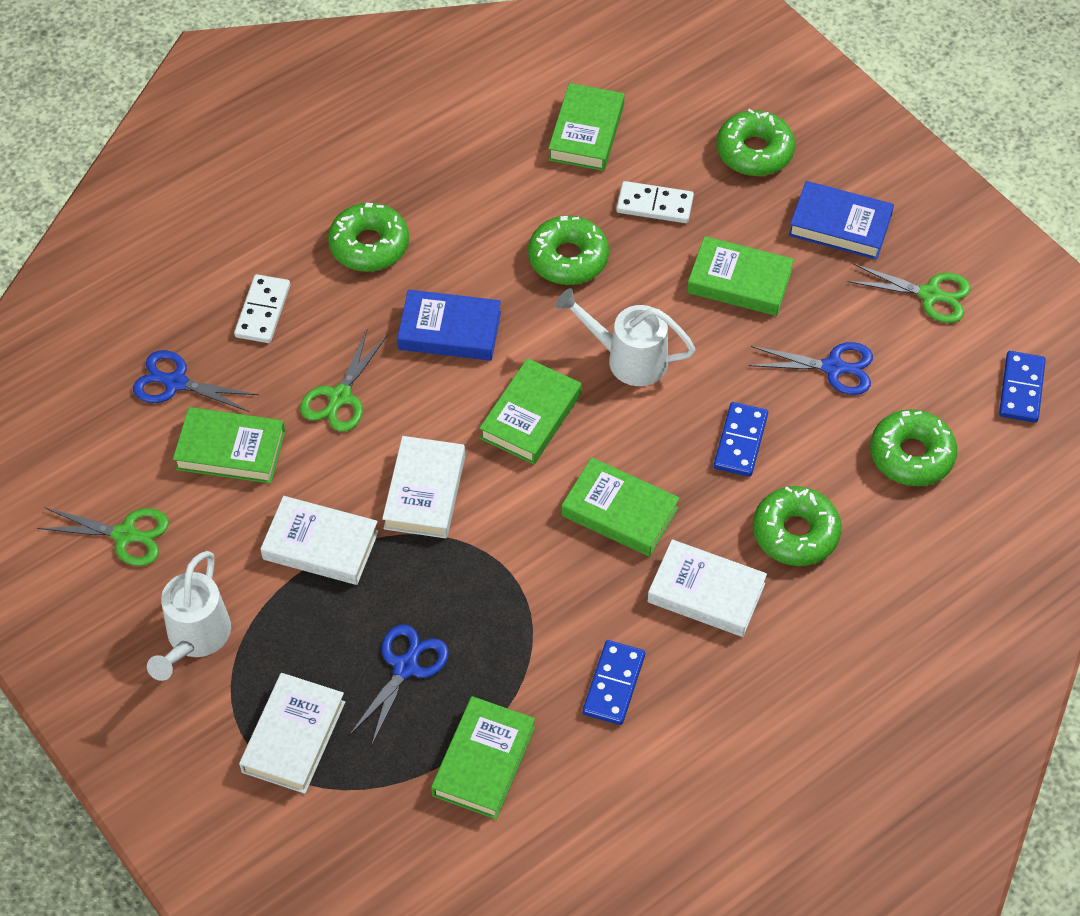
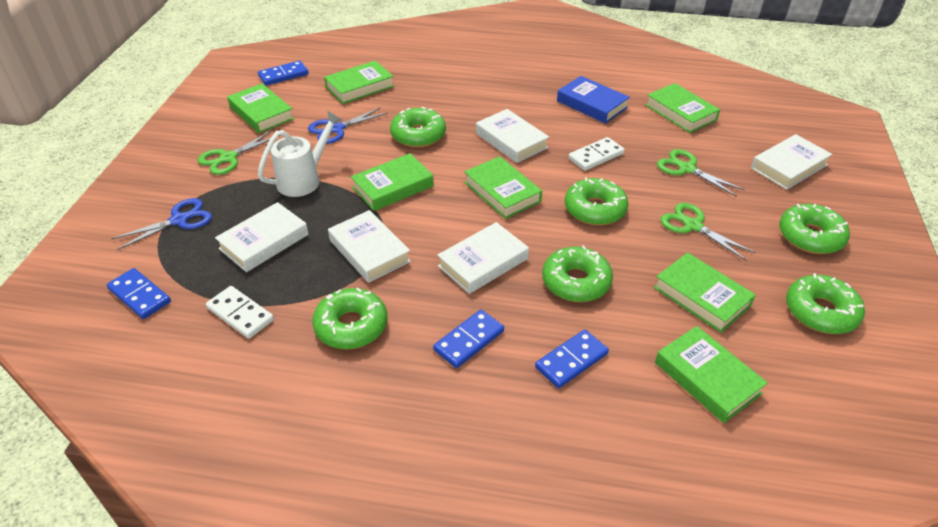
blue book: [397,290,501,361] [788,181,894,260] = 2 -> [557,76,630,124] = 1
blue domino: [583,640,645,725] [714,402,768,477] [999,351,1046,423] = 3 -> [107,268,171,319] [258,61,309,86] [433,310,504,368] [535,329,609,388] = 4
blue scissors: [133,350,259,412] [349,625,449,746] [749,342,873,395] = 3 -> [111,198,212,250] [308,107,388,144] = 2
green book: [173,407,285,484] [431,696,535,819] [479,358,582,464] [548,83,625,171] [561,457,680,557] [687,236,794,316] = 6 -> [227,84,294,133] [324,61,394,104] [351,153,434,211] [464,156,542,219] [646,83,720,133] [654,252,756,333] [655,326,768,423] = 7
green donut: [328,203,409,272] [528,216,609,285] [717,109,795,176] [753,486,842,566] [870,409,957,486] = 5 -> [312,287,387,349] [390,107,446,147] [542,245,613,302] [565,177,628,225] [779,204,850,254] [786,273,865,334] = 6
white book: [239,673,345,794] [260,496,379,585] [382,436,465,538] [647,539,767,637] = 4 -> [215,202,309,272] [328,210,411,283] [437,222,529,294] [476,109,549,163] [751,134,832,190] = 5
white watering can: [147,551,231,681] [556,288,696,386] = 2 -> [258,111,342,197] = 1

